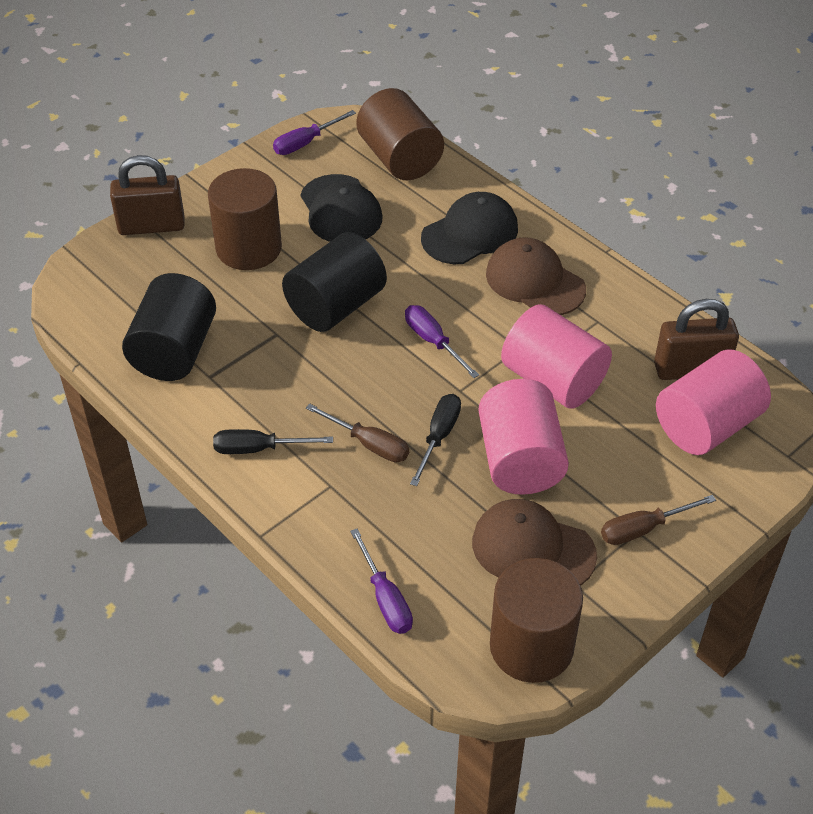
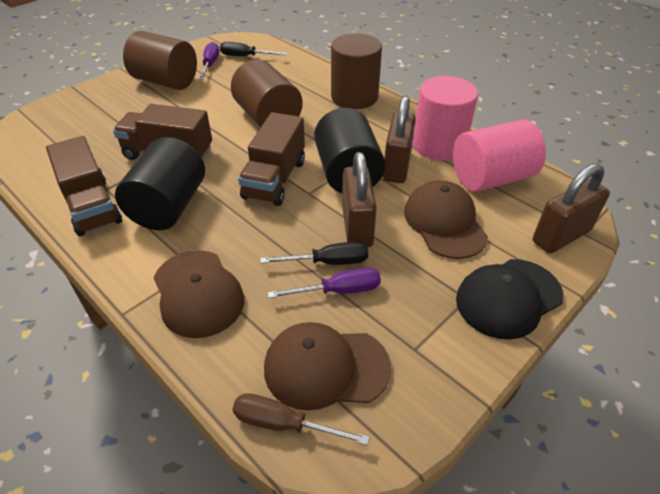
black cap: [300,174,382,242] [421,192,518,264] = 2 -> [456,259,564,340] = 1
brown cap: [472,499,597,586] [486,237,586,315] = 2 -> [154,250,244,338] [264,322,391,411] [404,180,488,259] = 3
brown padlock: [110,155,185,235] [654,299,739,380] = 2 -> [342,152,377,247] [383,95,416,183] [533,164,610,254] = 3
brown screwdriver: [306,404,409,462] [601,495,716,545] = 2 -> [232,393,370,445] = 1
brown truck: none = 0 -> [46,136,122,236] [113,104,212,160] [238,112,305,206] = 3
pink cylinder: [479,379,569,495] [501,304,612,409] [656,350,771,455] = 3 -> [413,76,478,160] [453,119,546,192] = 2
purple screwdriver: [273,110,356,155] [350,529,413,634] [405,305,479,378] = 3 -> [199,42,219,80] [268,267,381,298] = 2

